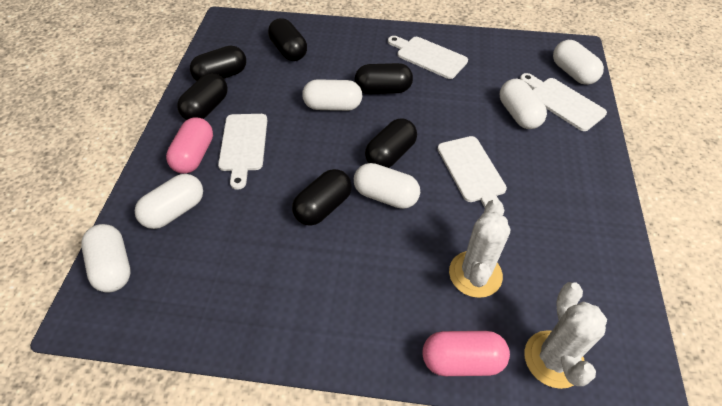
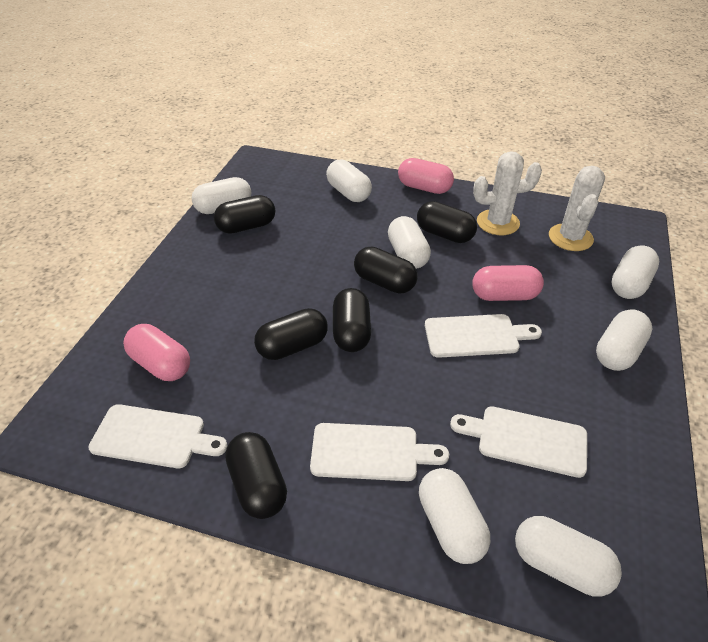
pink capsule: [166,117,213,174] [422,331,510,376] = 2 -> [123,324,190,381] [398,158,454,194] [472,265,544,301] = 3
white capsule: [81,224,131,293] [135,174,203,229] [302,79,362,111] [354,163,420,209] [500,78,547,129] [553,40,604,85] = 6 -> [192,177,251,214] [326,159,372,202] [388,216,431,269] [419,468,490,564] [515,516,622,597] [596,309,652,371] [611,245,659,299] = 7

